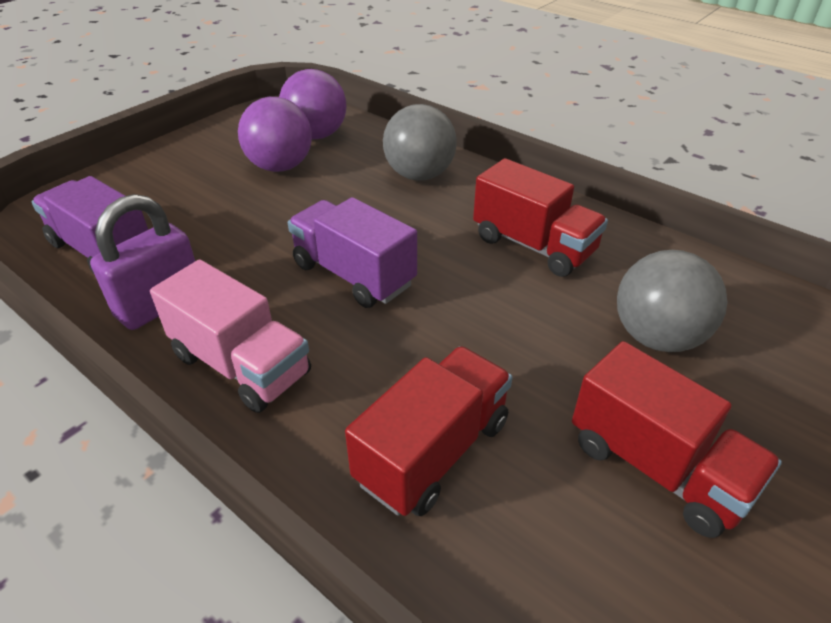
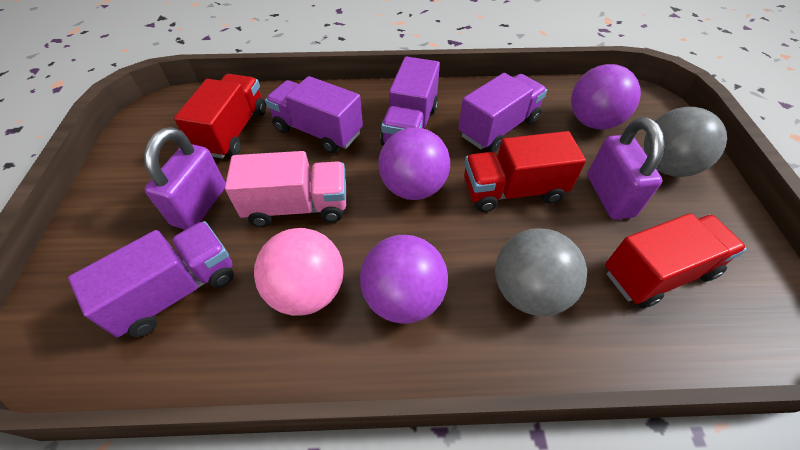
pink ball: none = 0 -> [254,228,344,316] = 1
purple ball: [238,97,312,172] [279,69,346,139] = 2 -> [360,235,448,324] [378,127,450,200] [571,64,641,129] = 3
purple padlock: [90,194,195,330] = 1 -> [144,127,226,230] [587,117,665,220] = 2
purple truck: [31,176,148,274] [288,197,417,308] = 2 -> [68,221,234,337] [265,76,363,154] [380,56,440,146] [458,73,547,152] = 4

